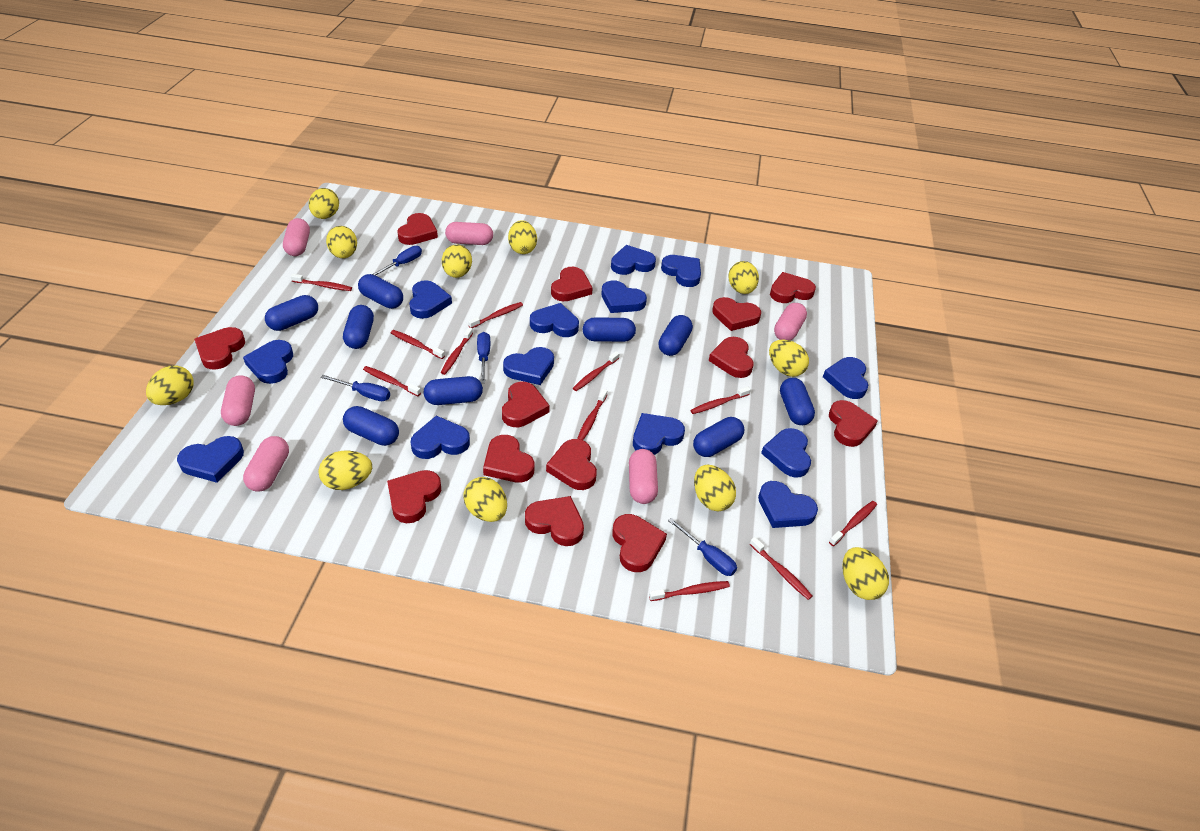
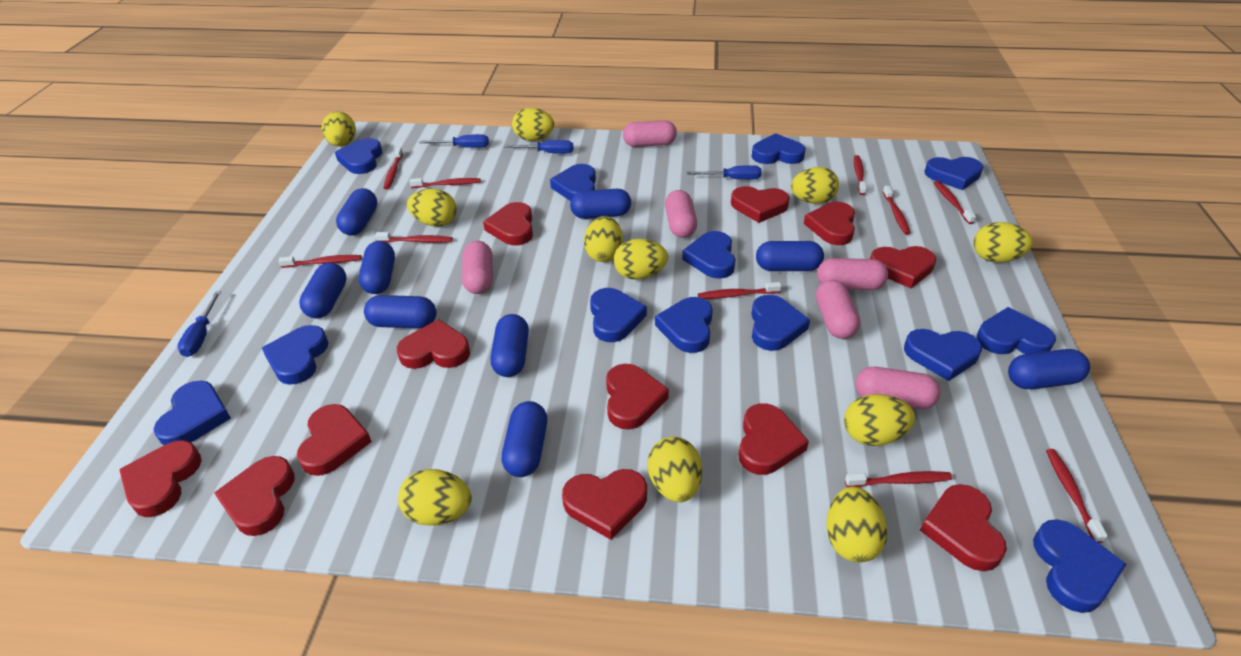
red heart: [194,327,245,370] [387,470,441,523] [397,213,438,245] [483,435,535,483] [502,382,550,427] [525,496,584,546] [546,439,597,490] [551,267,593,301] [612,514,667,572] [709,337,754,378] [712,297,761,331] [770,272,816,303] [829,400,878,447] = 13 -> [119,440,202,517] [214,456,295,536] [297,404,372,476] [397,319,470,369] [483,202,533,246] [562,469,647,540] [606,364,669,430] [731,186,790,223] [739,403,809,475] [804,202,855,245] [870,246,936,288] [920,484,1007,571] = 12
red toothbrush: [291,274,352,291] [363,366,421,396] [391,330,445,359] [441,327,473,375] [468,302,523,328] [573,351,620,391] [577,389,607,440] [649,581,730,601] [690,387,751,414] [750,537,812,600] [829,501,877,546] = 11 -> [279,255,361,268] [375,232,453,243] [384,147,403,189] [410,178,481,188] [698,282,781,299] [845,471,952,487] [854,155,866,195] [883,186,911,235] [934,181,976,224] [1046,449,1108,543] = 10

